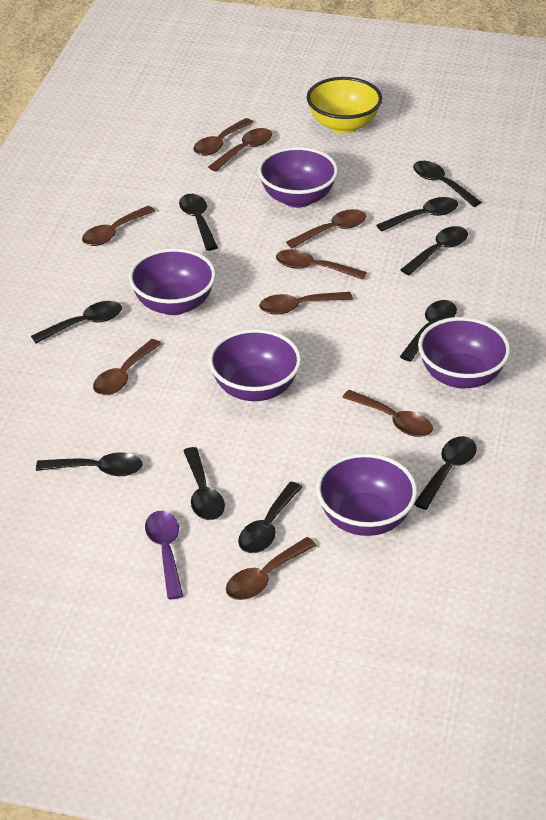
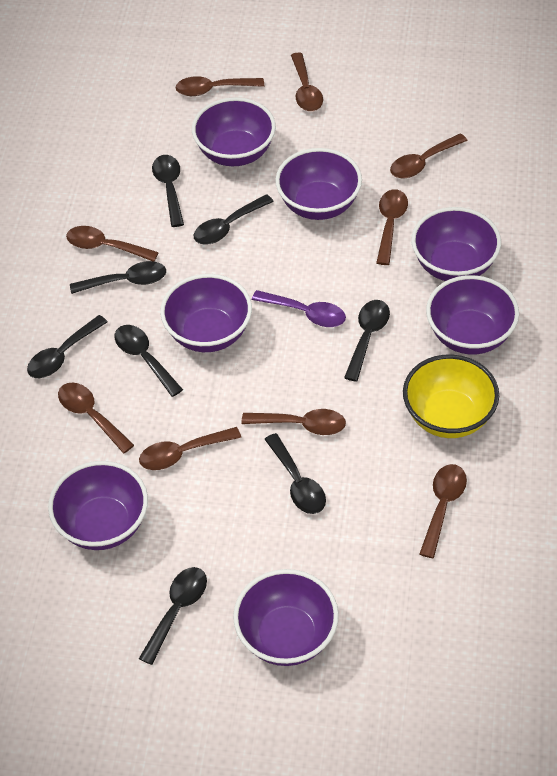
black spoon: [31,301,122,344] [36,452,143,476] [179,194,218,251] [183,447,225,520] [238,482,302,553] [376,197,458,232] [400,226,468,275] [400,300,457,362] [413,161,481,207] [414,436,477,510] = 10 -> [27,315,107,378] [70,261,166,294] [115,325,183,397] [139,567,207,665] [152,155,184,227] [194,194,274,245] [264,433,326,514] [344,300,390,382] = 8
purple bowl: [129,248,216,315] [208,329,301,401] [258,147,338,208] [316,453,417,536] [418,317,511,389] = 5 -> [48,461,148,550] [160,274,252,352] [192,97,276,166] [233,569,339,666] [275,148,362,220] [411,207,501,281] [426,275,519,354] = 7

